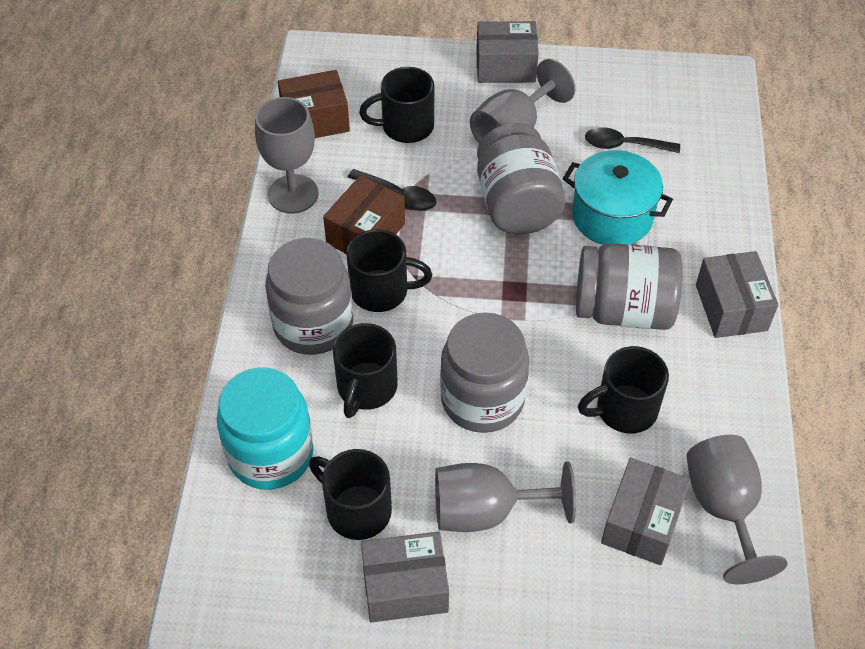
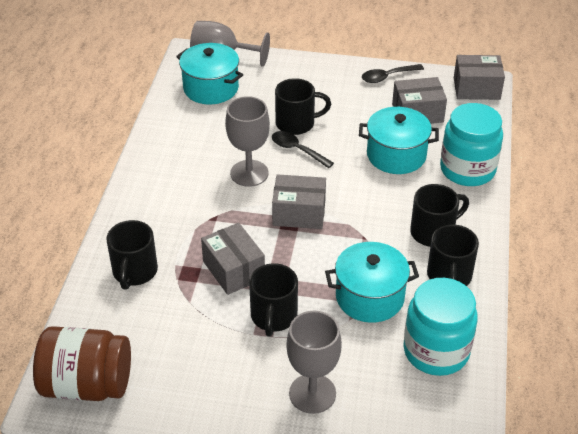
brown box: [278,70,350,138] [323,175,405,254] = 2 -> none = 0
brown jar: none = 0 -> [33,326,131,401] = 1
grey goblet: [255,97,318,214] [435,461,576,532] [470,59,575,143] [686,435,787,584] = 4 -> [190,21,270,67] [225,96,270,187] [286,311,342,414] = 3
grey jar: [265,238,353,355] [440,312,529,433] [477,123,566,234] [576,243,683,330] = 4 -> none = 0
turquoise jar: [217,367,314,490] = 1 -> [403,278,478,376] [440,103,503,186] = 2
turquoise pot: [563,150,673,245] = 1 -> [176,43,243,105] [325,242,419,323] [359,107,439,174] = 3

